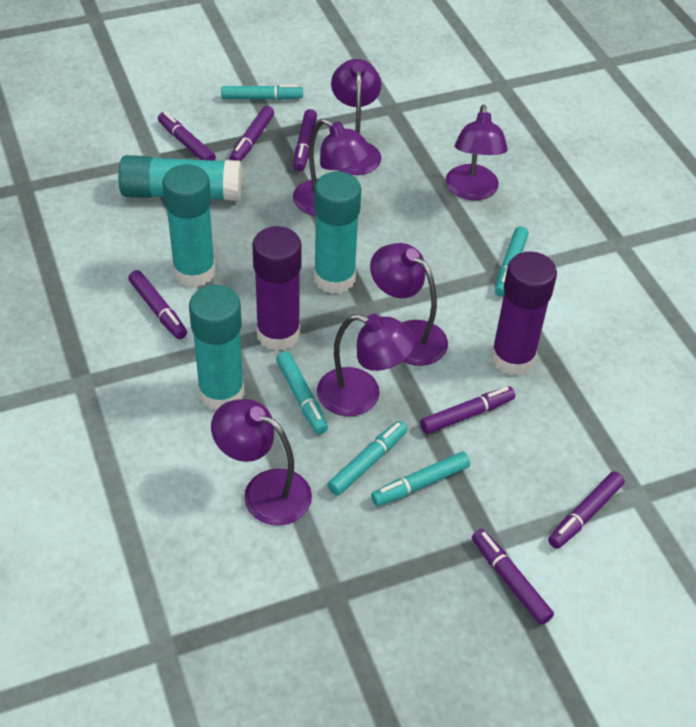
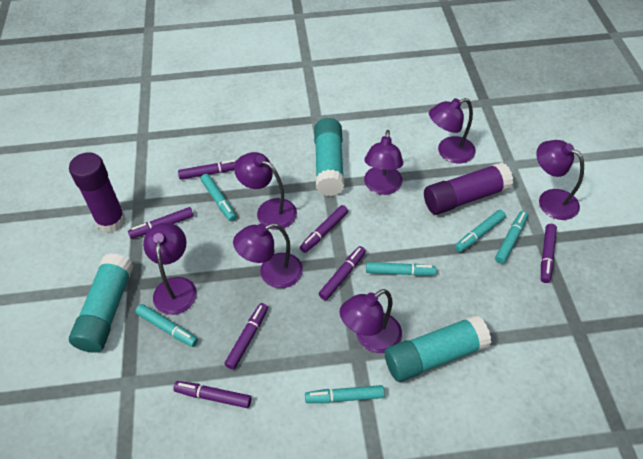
purple lamp: [211,399,312,526] [293,119,372,216] [317,314,416,416] [331,59,381,175] [370,243,448,366] [445,104,508,200] = 6 -> [143,222,197,315] [233,223,303,288] [234,152,297,230] [340,289,402,353] [364,130,403,195] [429,98,476,163] [536,140,584,220] = 7
turquoise glue stick: [119,155,242,201] [162,164,215,287] [189,285,245,410] [314,172,361,294] = 4 -> [69,254,133,353] [314,118,345,196] [385,315,491,382] = 3
turquoise marker: [221,85,303,100] [276,351,328,434] [327,421,408,496] [371,452,470,506] [495,226,528,297] = 5 -> [135,304,198,347] [201,174,236,221] [305,385,385,403] [366,262,436,276] [455,210,506,252] [495,211,528,264] = 6

